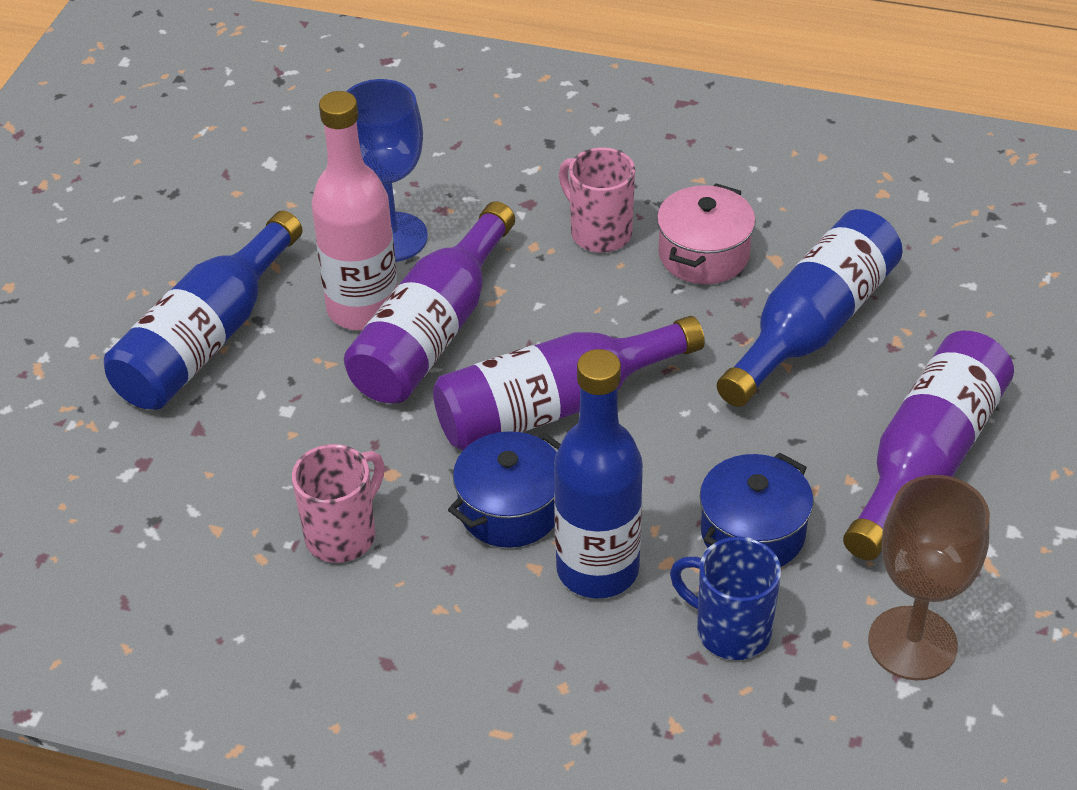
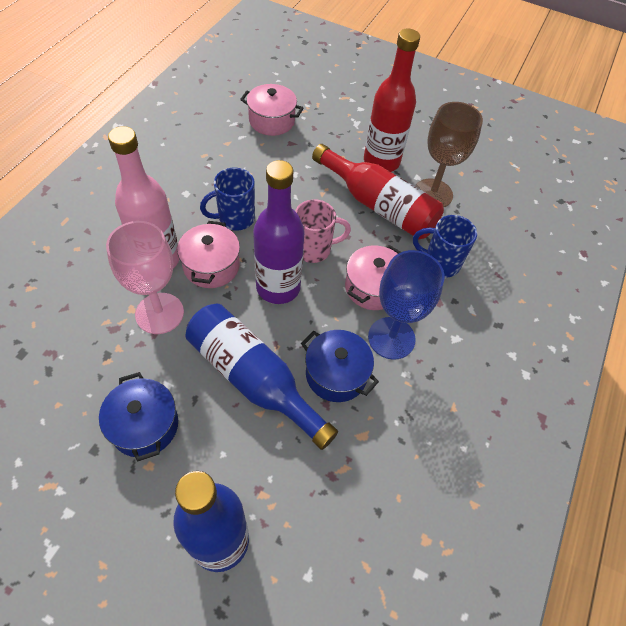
blue bottle: [104,211,303,410] [554,349,643,599] [717,209,903,407] = 3 -> [173,471,249,572] [185,304,338,450] = 2
blue mug: [670,537,781,660] = 1 -> [200,168,255,230] [413,215,477,278] = 2
pink goblet: none = 0 -> [106,221,184,334] = 1
pink mug: [292,444,385,563] [559,148,635,253] = 2 -> [295,200,351,263] = 1
pink pot: [657,184,756,284] = 1 -> [177,221,240,288] [240,84,303,136] [345,245,401,310] = 3
purple bottle: [344,201,515,403] [433,316,705,451] [843,331,1014,560] = 3 -> [253,160,305,304] = 1
red bottle: none = 0 -> [312,144,444,239] [364,29,420,172] = 2

